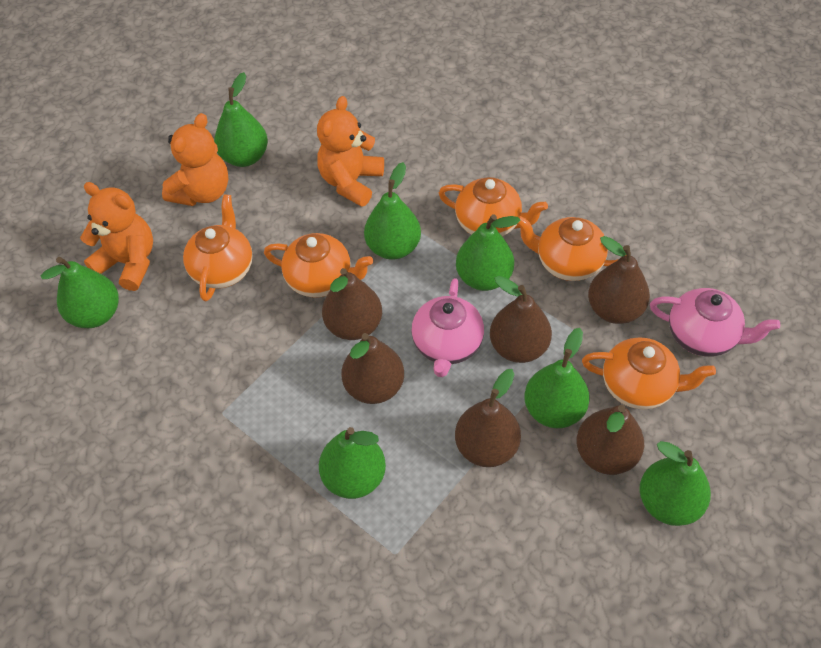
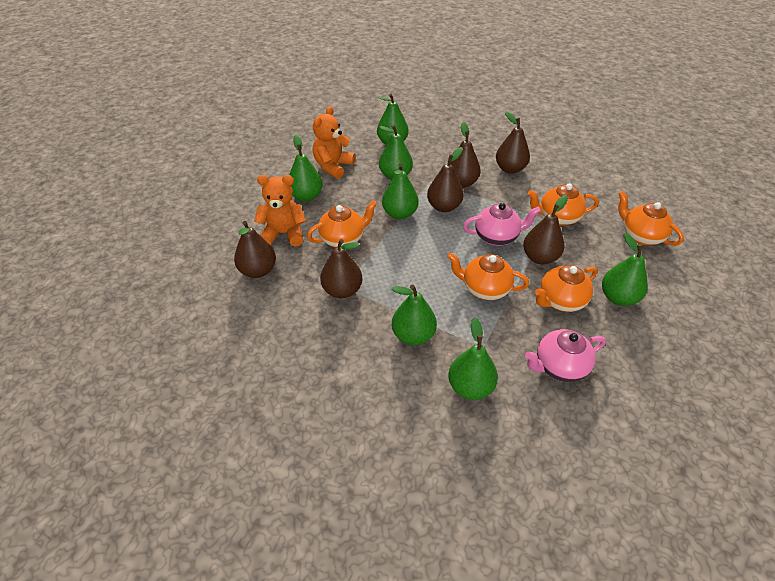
orange teddy bear: [80,182,153,291] [162,113,229,206] [317,96,384,207] = 3 -> [254,175,306,247] [313,106,355,179] = 2

